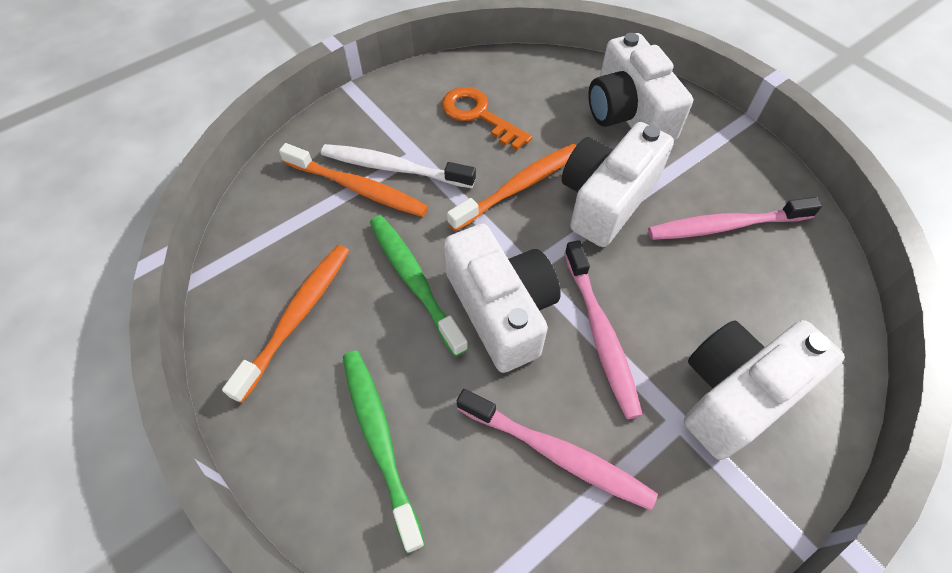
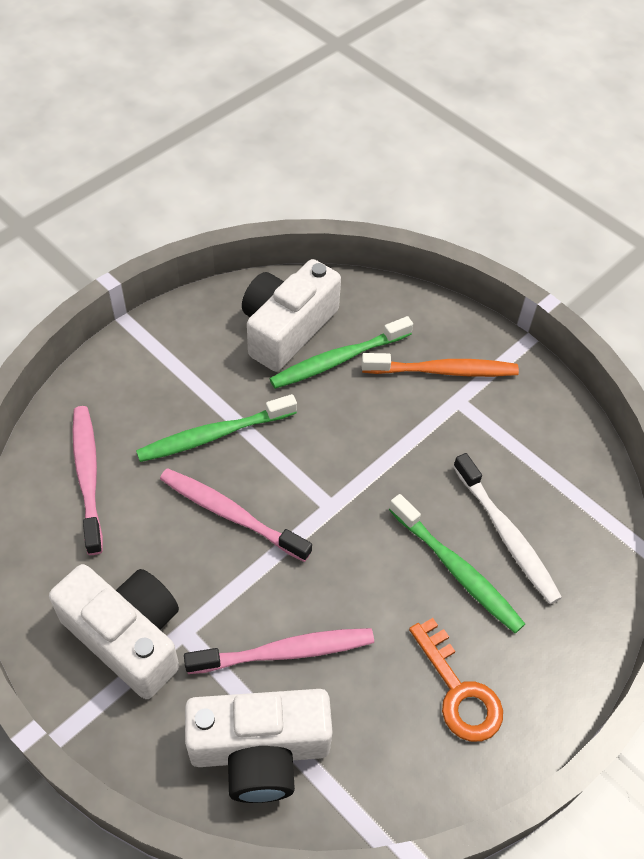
green toothbrush: [343,350,425,553] [370,215,468,357] = 2 -> [136,394,297,462] [270,316,413,389] [389,494,525,633] = 3
orange toothbrush: [222,245,349,403] [279,143,428,217] [447,144,577,231] = 3 -> [361,353,519,377] = 1
white camera: [444,224,561,373] [562,122,674,247] [588,33,693,141] [684,320,845,460] = 4 -> [49,564,179,699] [185,689,333,803] [242,259,341,371] = 3

